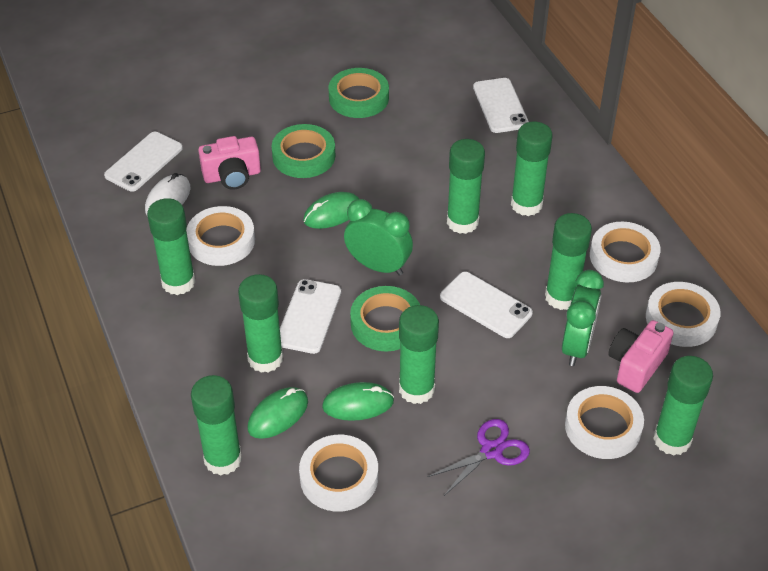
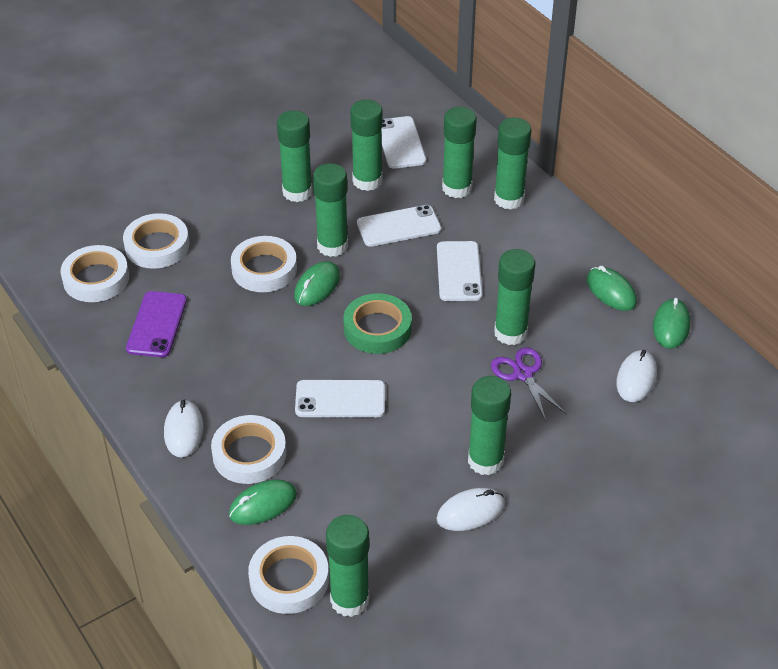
green clock: [344,199,413,276] [562,270,604,366] = 2 -> none = 0
green mouse: [247,387,308,439] [303,192,359,229] [322,382,394,421] = 3 -> [229,479,297,525] [294,261,340,306] [586,266,637,311] [653,298,690,349] = 4
green tape: [271,124,335,178] [329,68,389,118] [350,286,420,351] = 3 -> [343,293,412,354] = 1
pink camera: [198,136,261,190] [609,320,674,393] = 2 -> none = 0
purple phone: none = 0 -> [126,291,187,357] = 1
white mouse: [145,173,191,215] = 1 -> [164,399,203,457] [436,488,505,531] [616,350,657,402] = 3

